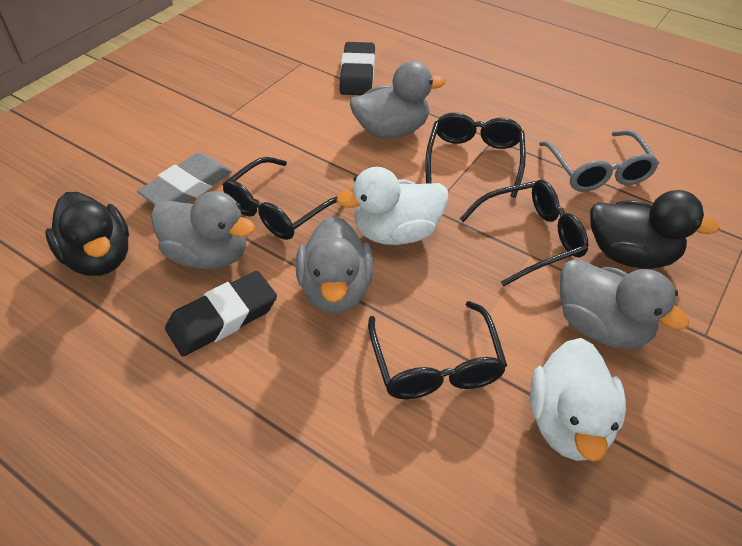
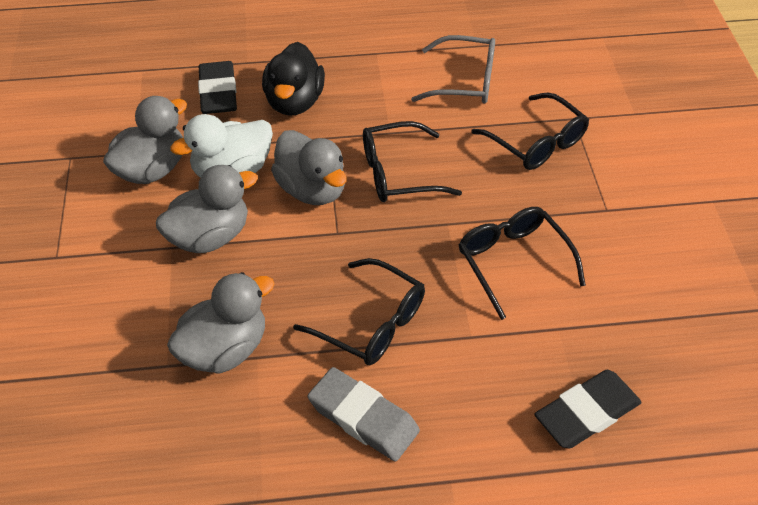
black duck: [45,192,129,276] [590,190,720,269] = 2 -> [262,42,325,116] = 1
white duck: [337,167,448,245] [530,338,626,462] = 2 -> [170,114,273,178] = 1

